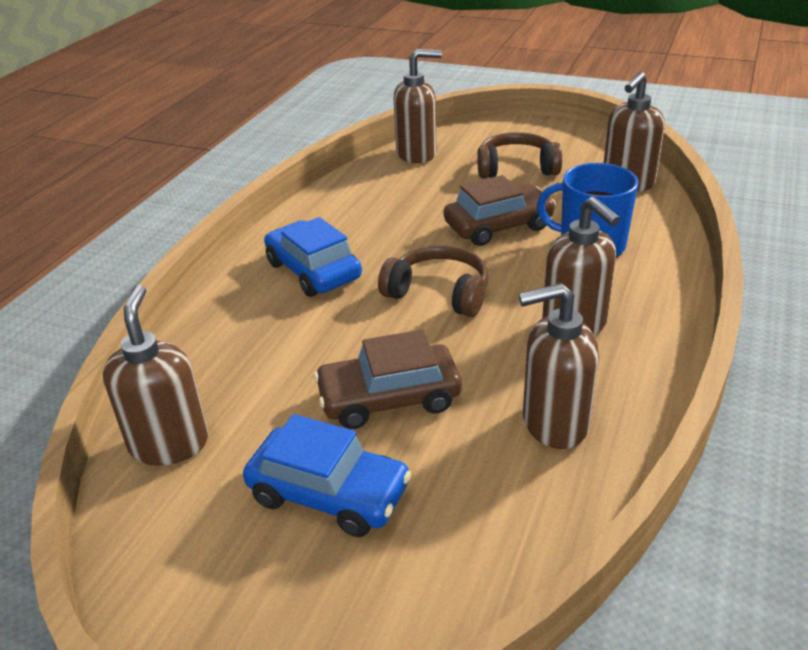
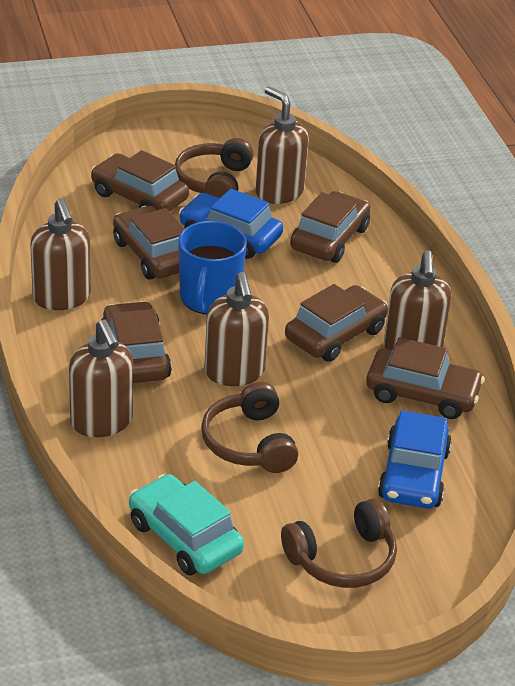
brown car: [314,329,462,429] [444,175,556,246] = 2 -> [91,150,189,211] [102,301,172,383] [113,206,185,280] [285,284,388,362] [290,191,371,263] [366,337,485,419] = 6
brown headphones: [378,245,488,317] [477,132,562,178] = 2 -> [175,138,254,198] [201,382,298,473] [281,498,397,588] = 3
turquoise car: none = 0 -> [129,474,244,576] = 1

